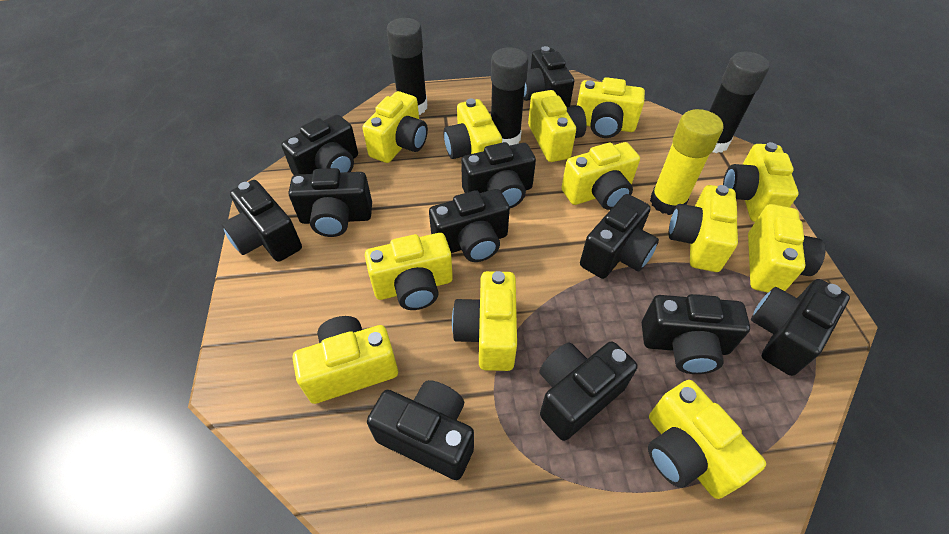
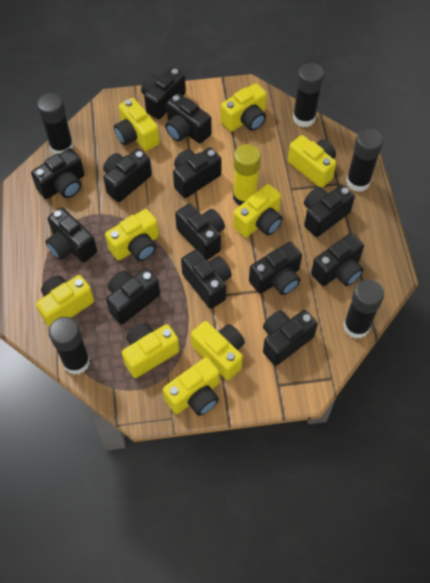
black camera: [222,180,302,262] [281,115,358,175] [289,168,372,237] [367,380,474,480] [429,189,510,262] [461,142,536,208] [524,46,574,107] [539,341,638,441] [580,194,659,279] [642,294,750,374] [751,279,850,376] = 11 -> [31,148,84,199] [45,207,97,262] [103,149,152,202] [106,268,160,324] [141,67,186,120] [165,93,211,144] [173,147,222,198] [175,203,225,260] [181,250,232,309] [249,242,302,295] [263,310,318,366] [304,185,355,237] [311,233,364,286] = 13
black glue stick: [387,18,427,115] [491,47,529,146] [709,51,769,153] = 3 -> [37,93,74,154] [48,317,90,375] [293,63,324,127] [343,279,384,339] [346,129,383,192] = 5
yellow camera: [293,316,398,404] [362,91,428,163] [365,233,453,310] [444,99,502,159] [452,271,517,371] [528,90,587,162] [561,142,640,210] [577,77,645,138] [648,380,766,499] [669,185,738,272] [723,142,799,222] [748,204,826,293] = 12 -> [36,275,94,327] [105,209,159,261] [114,98,160,151] [122,323,179,378] [163,357,219,416] [191,321,245,380] [220,83,267,132] [233,184,283,238] [288,135,336,188] = 9

